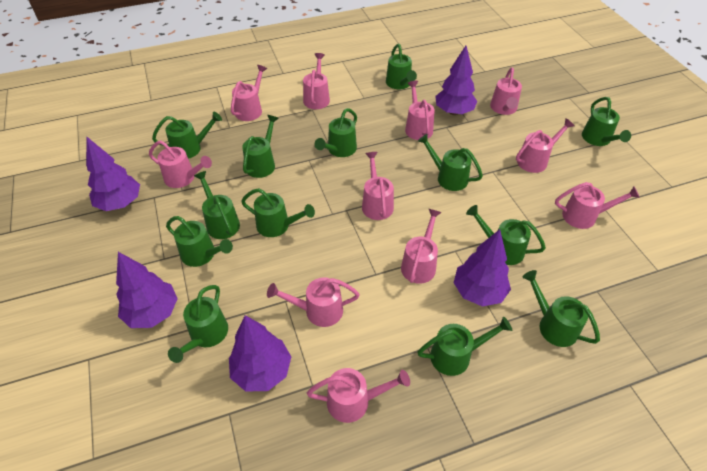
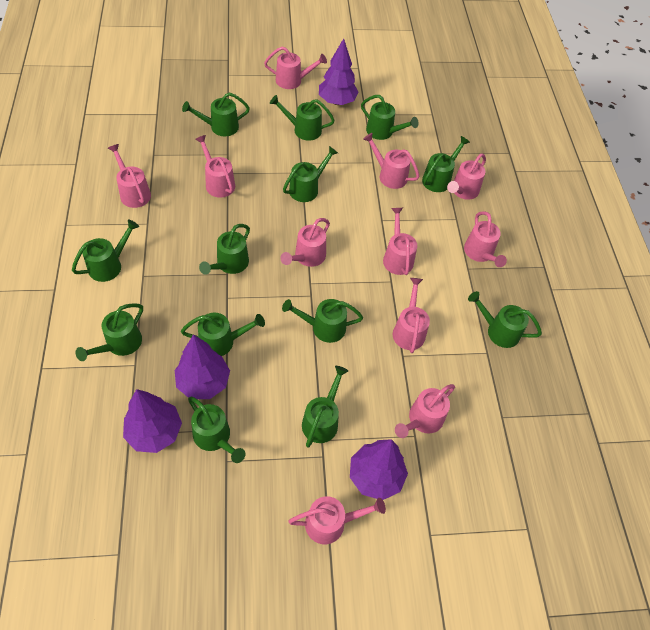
purple tree: [86,137,140,211] [116,252,178,328] [229,315,291,392] [435,46,477,115] [454,229,511,306] = 5 -> [123,389,182,453] [175,334,230,399] [319,38,359,105] [350,439,408,500] = 4

